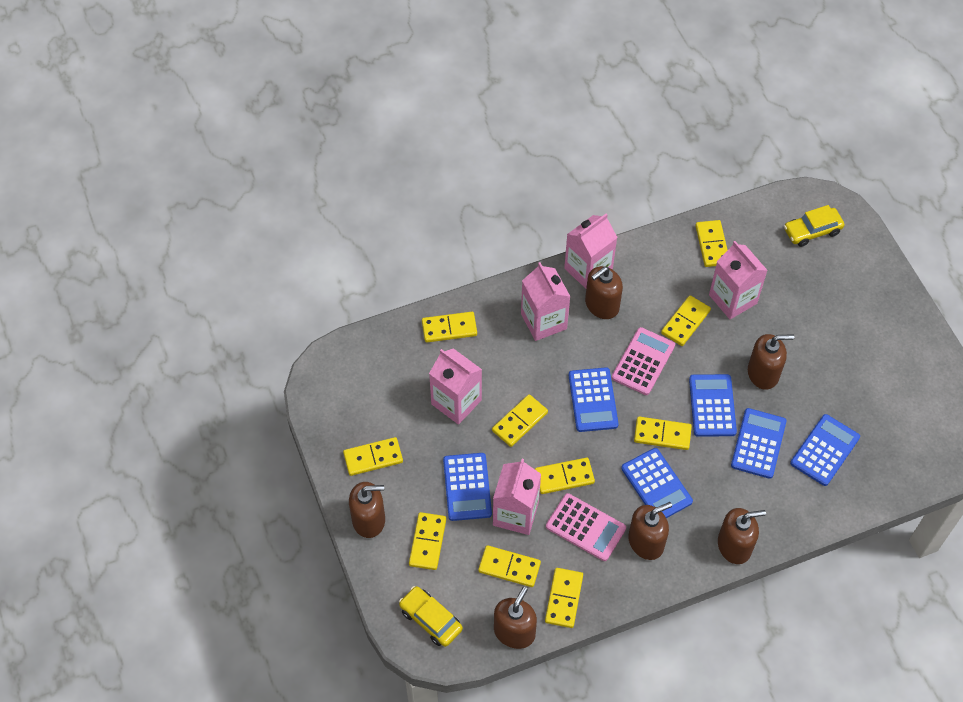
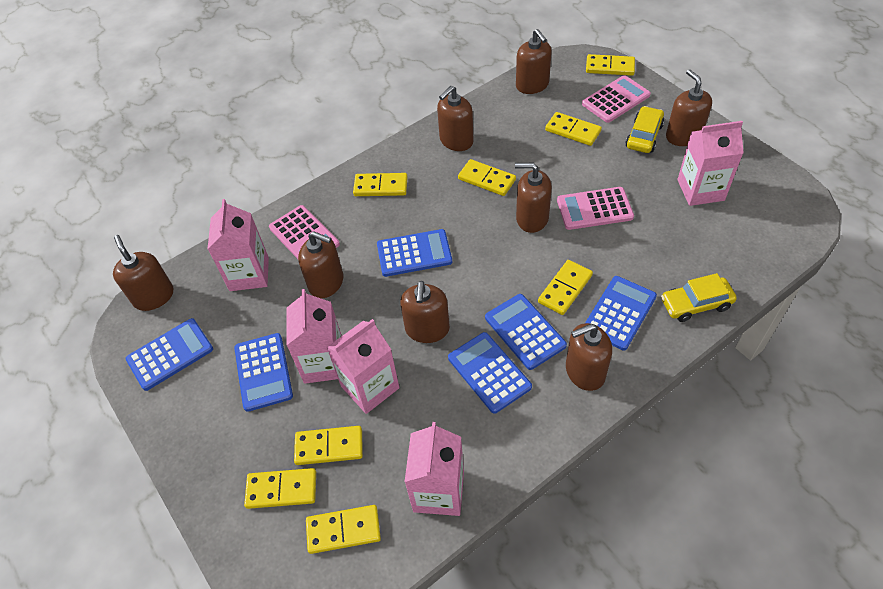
brown soap dispenser: [349,482,385,538] [494,587,537,649] [585,266,623,319] [628,502,672,560] [718,508,766,564] [748,334,794,390] = 6 -> [113,235,173,311] [298,231,343,298] [400,281,450,343] [437,86,474,151] [515,163,552,233] [516,29,552,94] [566,323,612,391] [666,69,712,146] = 8
pink calculator: [546,493,626,561] [612,327,675,395] = 2 -> [269,205,340,259] [557,187,634,230] [582,75,651,123] = 3
yellow domino: [343,437,403,476] [409,512,446,570] [422,312,477,342] [478,545,541,587] [492,394,548,447] [535,458,595,494] [545,568,583,628] [634,417,692,450] [661,295,711,346] [695,220,727,267] = 10 -> [244,468,316,509] [294,426,363,465] [306,505,381,554] [353,173,408,196] [458,159,516,196] [538,260,593,315] [545,112,602,146] [586,54,635,76] = 8

